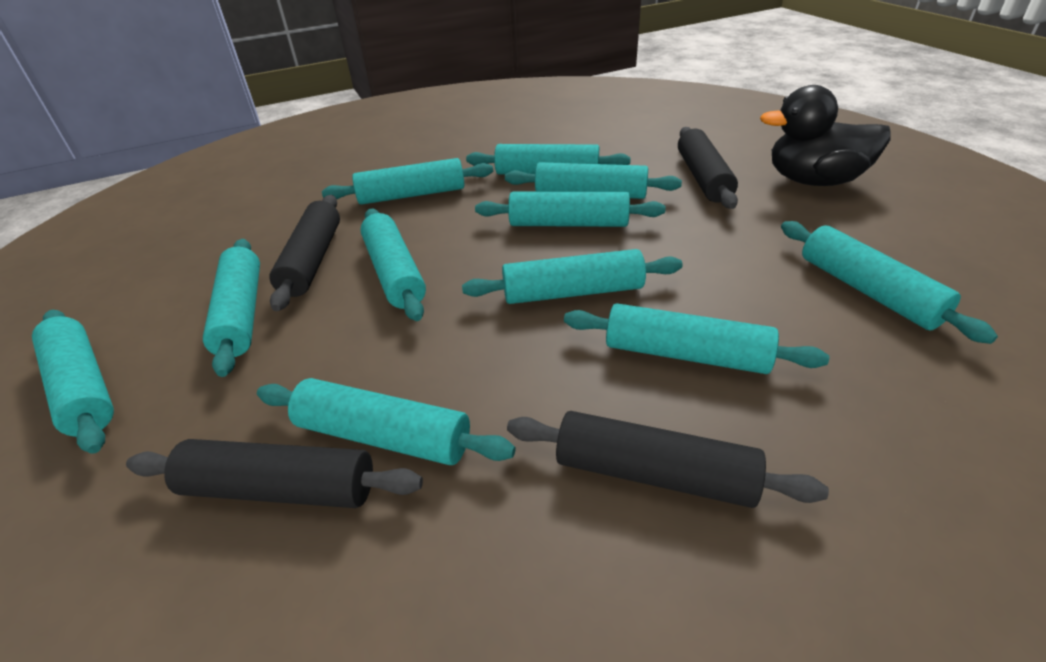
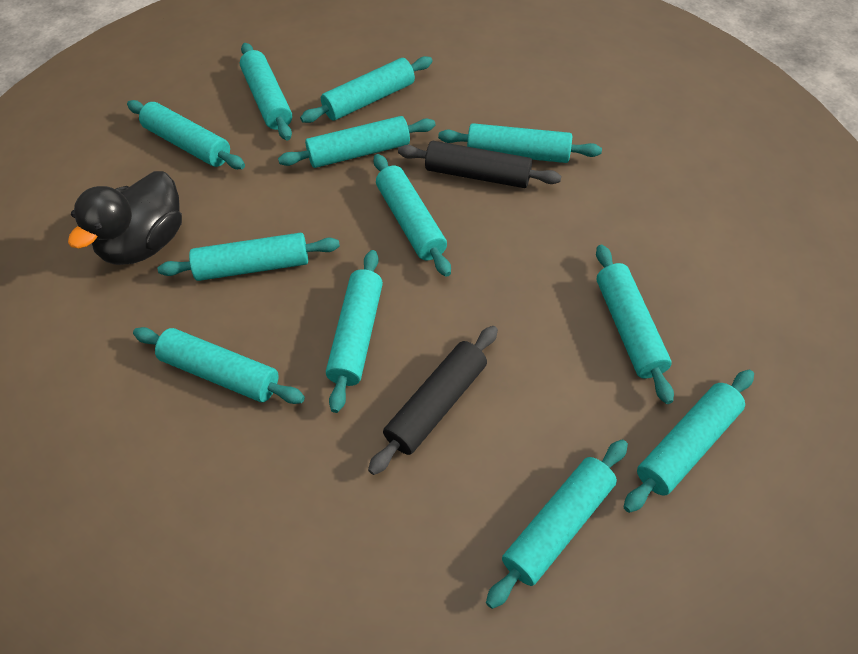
black rolling pin: [126,439,423,508] [269,195,340,311] [507,411,829,508] [678,127,738,209] = 4 -> [368,326,498,475] [398,141,561,188] = 2
turquoise rolling pin: [32,310,114,454] [203,239,260,377] [257,378,516,465] [322,158,493,205] [360,209,426,321] [462,249,683,304] [466,144,631,174] [475,191,666,227] [505,162,682,199] [564,303,829,374] [781,221,998,344] = 11 -> [127,100,245,169] [133,327,305,404] [158,233,340,281] [240,43,292,141] [278,116,436,168] [300,56,432,123] [326,250,383,413] [374,154,451,277] [438,123,602,163] [486,439,628,609] [596,245,674,404] [624,370,754,513] = 12

